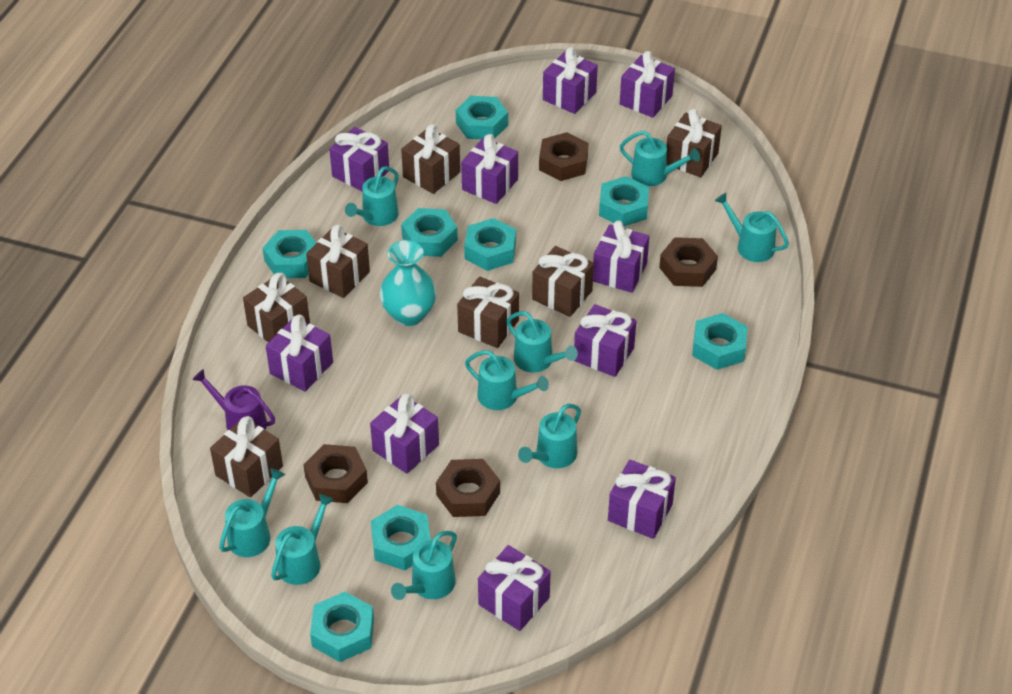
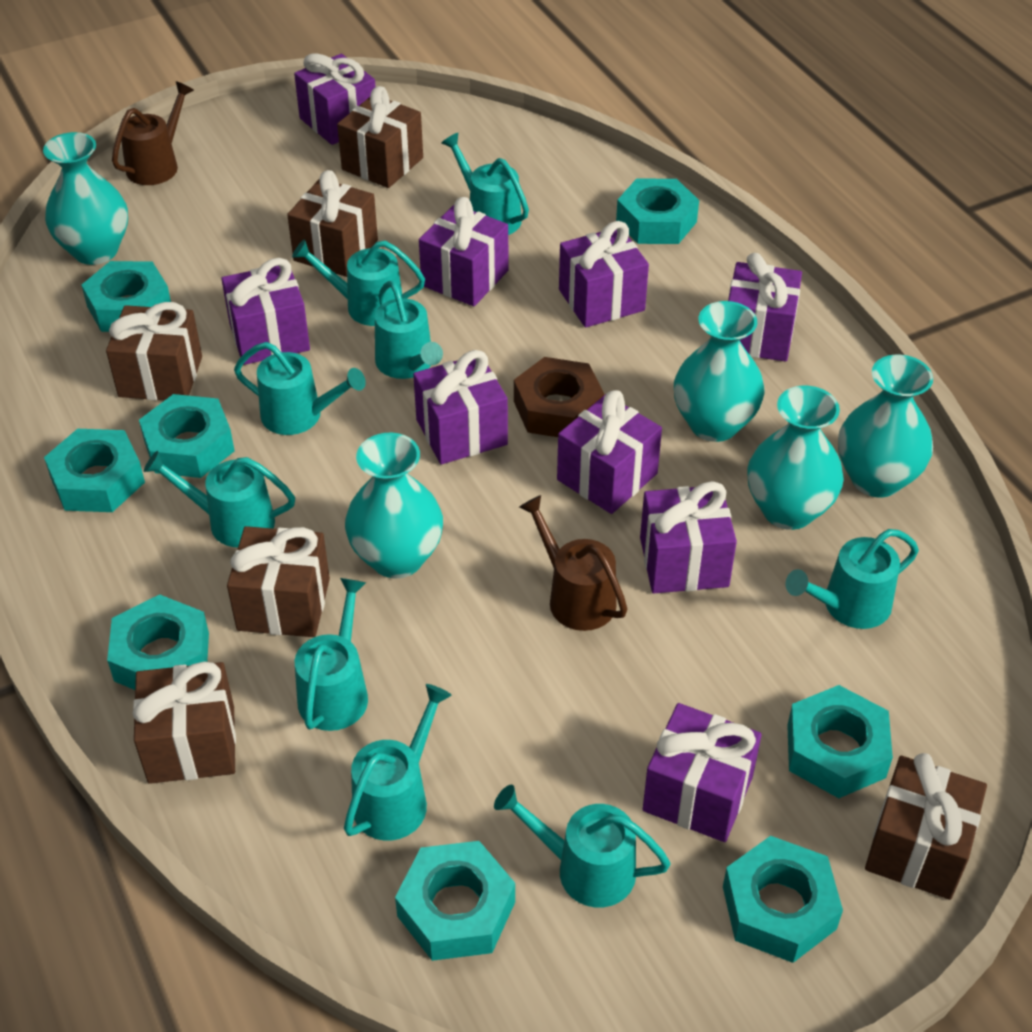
brown gift: [210,416,283,497] [243,272,310,343] [306,224,370,298] [401,124,460,194] [457,277,519,348] [532,246,594,317] [667,109,722,177] = 7 -> [106,302,202,400] [133,662,236,784] [227,526,330,637] [287,170,378,277] [337,86,423,188] [865,753,987,900] = 6
brown nut: [303,444,368,503] [436,459,500,517] [539,132,588,181] [659,237,718,287] = 4 -> [514,357,604,437] = 1
brown watering can: none = 0 -> [112,81,194,185] [519,495,627,631] = 2
purple gift: [266,314,333,392] [329,127,389,191] [370,393,439,474] [461,134,518,204] [478,545,551,631] [543,47,598,114] [574,304,636,377] [593,220,649,293] [608,460,676,539] [620,51,675,118] = 10 -> [222,258,310,365] [294,53,376,145] [413,350,508,464] [419,197,508,306] [557,390,662,514] [559,221,649,328] [640,481,737,593] [643,703,762,842] [728,253,802,362] = 9
purple watering can: [192,369,275,430] = 1 -> none = 0
turquoise vase: [379,240,436,326] = 1 -> [43,132,128,265] [345,433,443,578] [674,301,765,442] [747,385,844,530] [838,355,933,497] = 5

